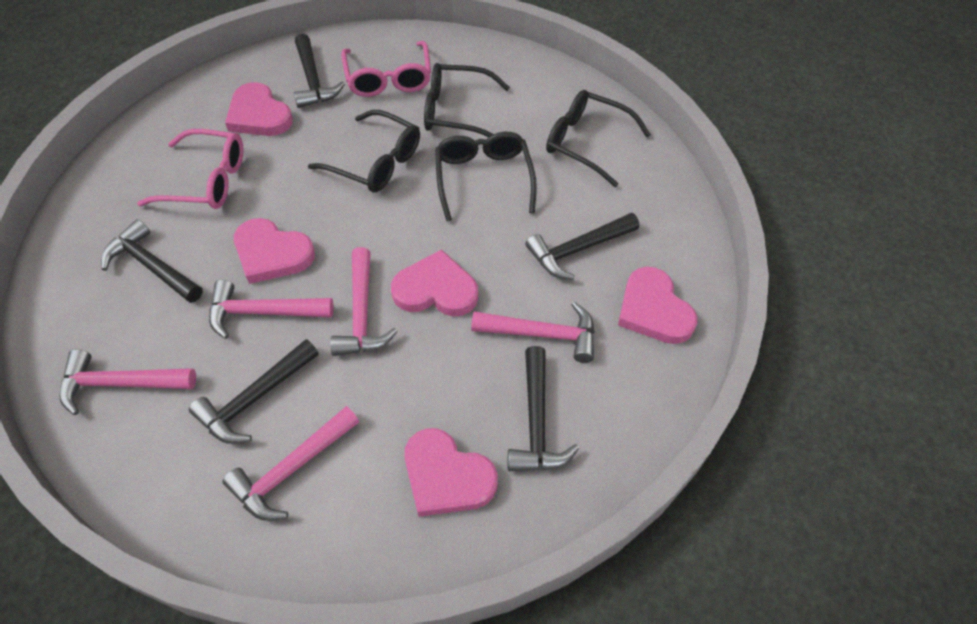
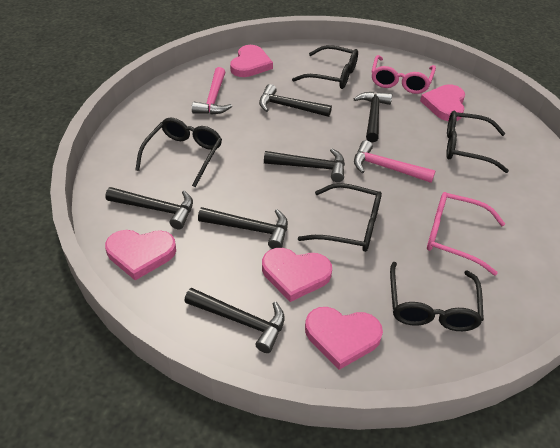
black glasses: [308,110,420,192] [424,63,510,137] [435,132,537,222] [546,90,651,187] = 4 -> [135,117,222,188] [292,45,358,89] [298,183,382,252] [390,262,484,331] [446,111,509,173] = 5
black hammer: [101,219,203,303] [189,339,319,444] [294,34,345,108] [508,346,579,471] [525,213,639,280] = 5 -> [106,187,193,230] [184,288,285,353] [198,207,288,249] [259,84,332,117] [264,149,345,182] [354,92,392,142] = 6
pink hammer: [59,349,196,415] [209,280,334,339] [222,406,359,521] [330,247,398,356] [471,302,595,363] = 5 -> [192,67,232,115] [354,140,436,183] = 2

